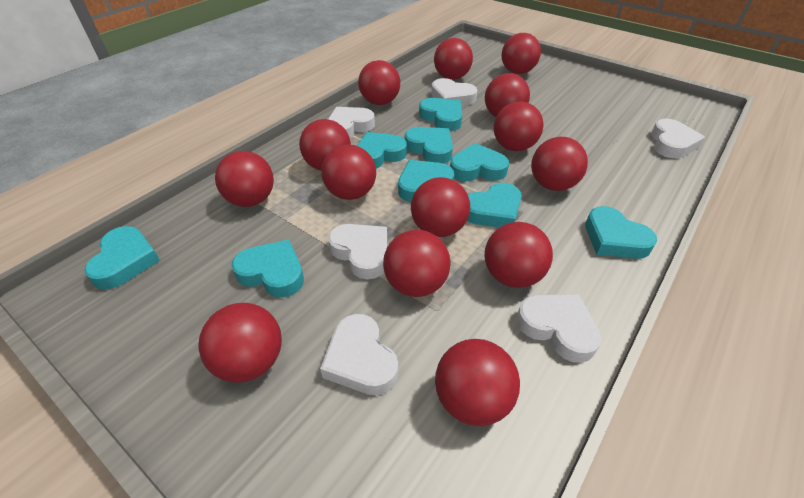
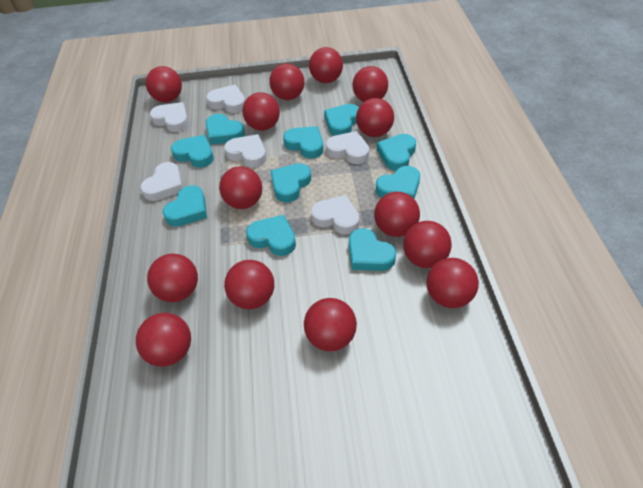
turquoise heart: [84,226,160,289] [231,240,304,298] [357,132,407,169] [398,160,454,202] [405,127,453,164] [419,98,462,131] [450,143,509,181] [467,182,522,228] [585,206,657,259] = 9 -> [163,185,207,227] [171,135,214,168] [206,114,245,145] [246,215,296,256] [271,163,311,202] [283,126,323,159] [324,104,359,136] [349,228,396,271] [376,166,420,199] [377,134,416,171] = 10

